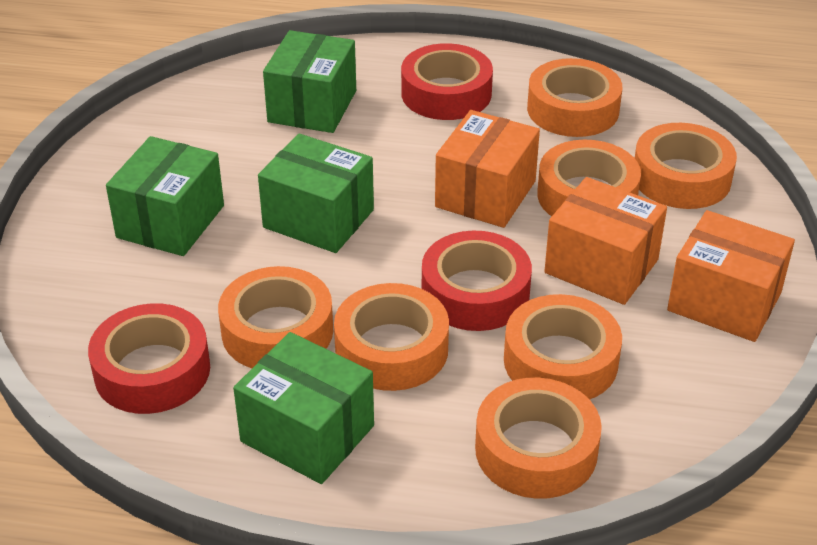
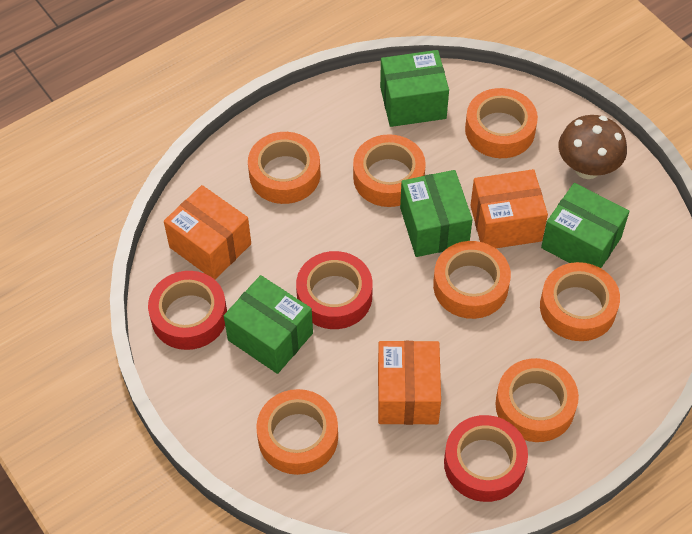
brown mushroom: none = 0 -> [559,115,627,179] = 1

